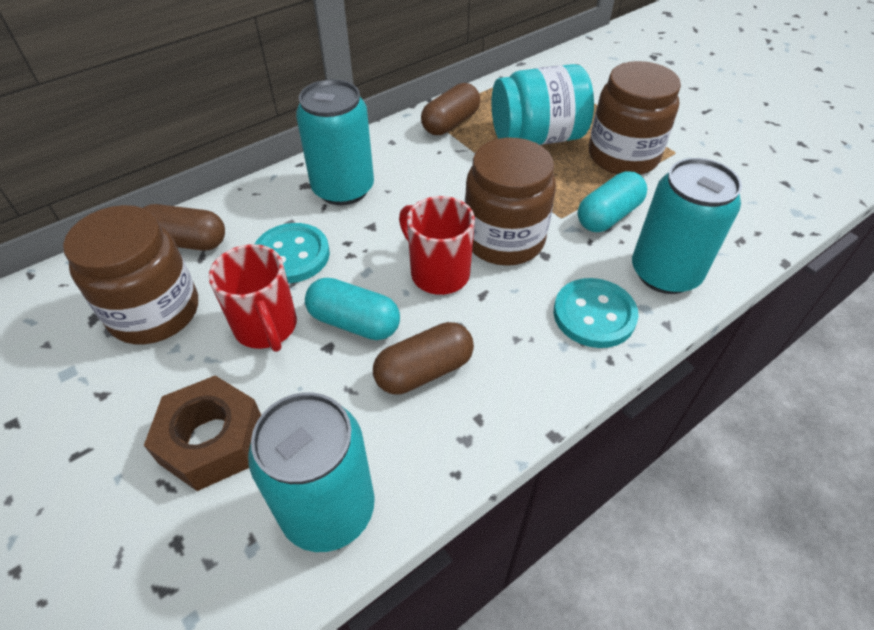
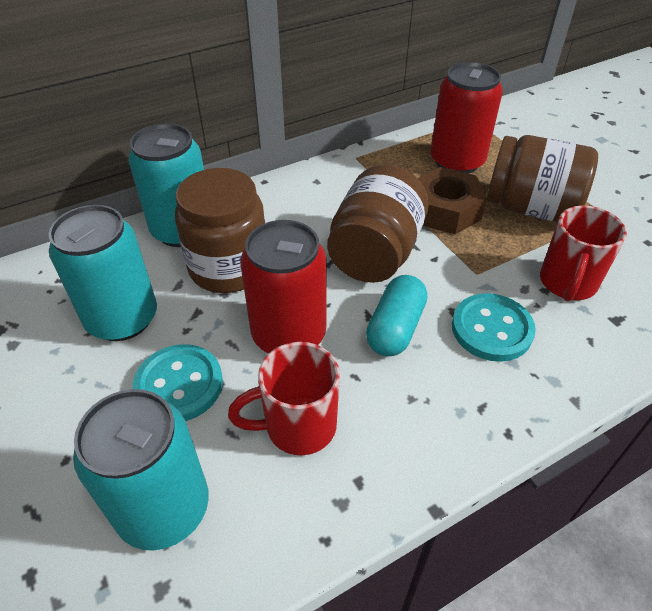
brown capsule: [143,204,225,250] [373,322,474,395] [421,83,480,135] = 3 -> none = 0
red can: none = 0 -> [240,220,326,353] [430,62,503,174] = 2
turquoise capsule: [305,278,400,340] [578,171,647,232] = 2 -> [366,275,427,356] = 1
turquoise jar: [492,64,594,145] = 1 -> none = 0

